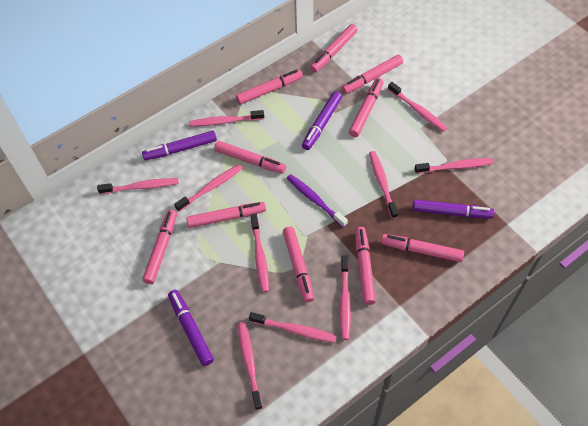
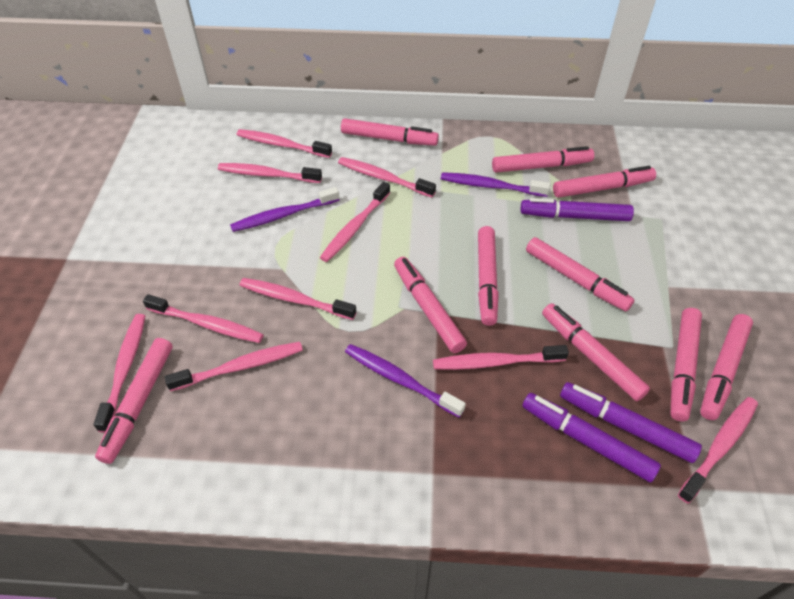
purple marker: [142,131,217,160] [168,290,214,366] [302,91,342,150] [413,200,495,219] = 4 -> [521,198,634,221] [522,393,661,482] [560,382,702,463] = 3
purple toothbrush: [287,174,348,228] = 1 -> [230,187,339,232] [345,344,466,418] [441,172,550,197] = 3

